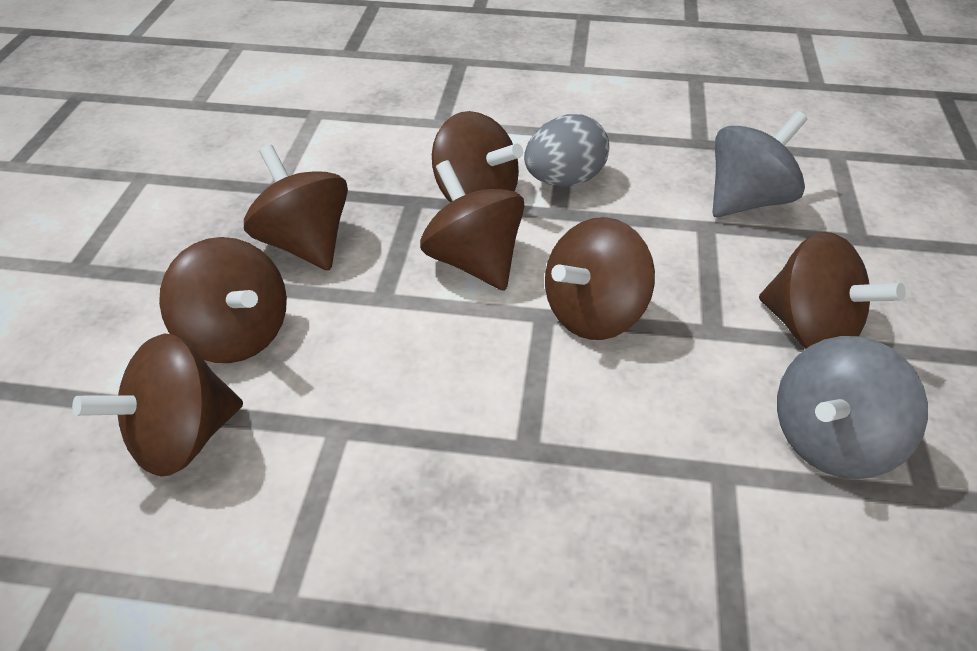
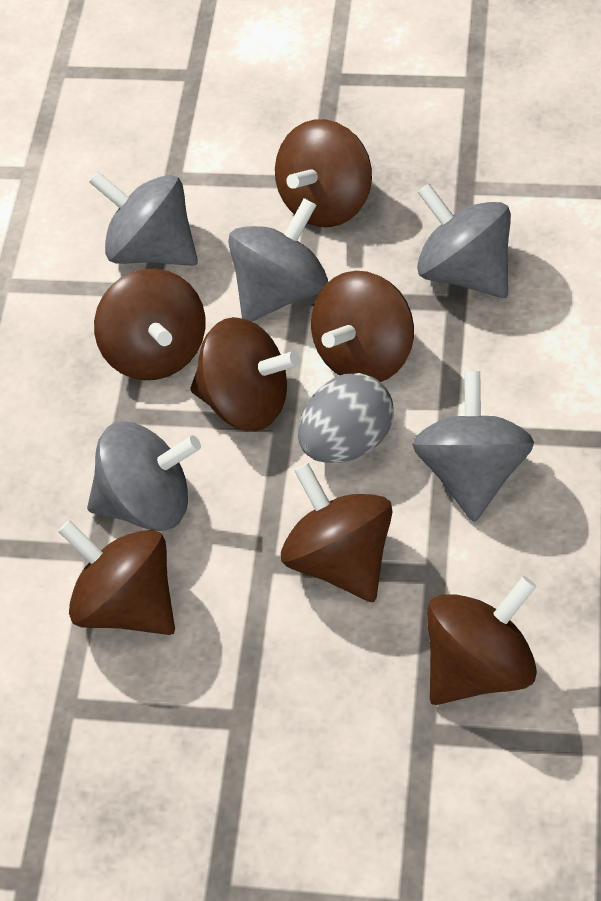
grey spinning top: [712,111,807,217] [777,336,928,479] = 2 -> [87,422,201,531] [89,171,198,266] [228,198,328,322] [412,371,534,522] [417,183,511,298] = 5

